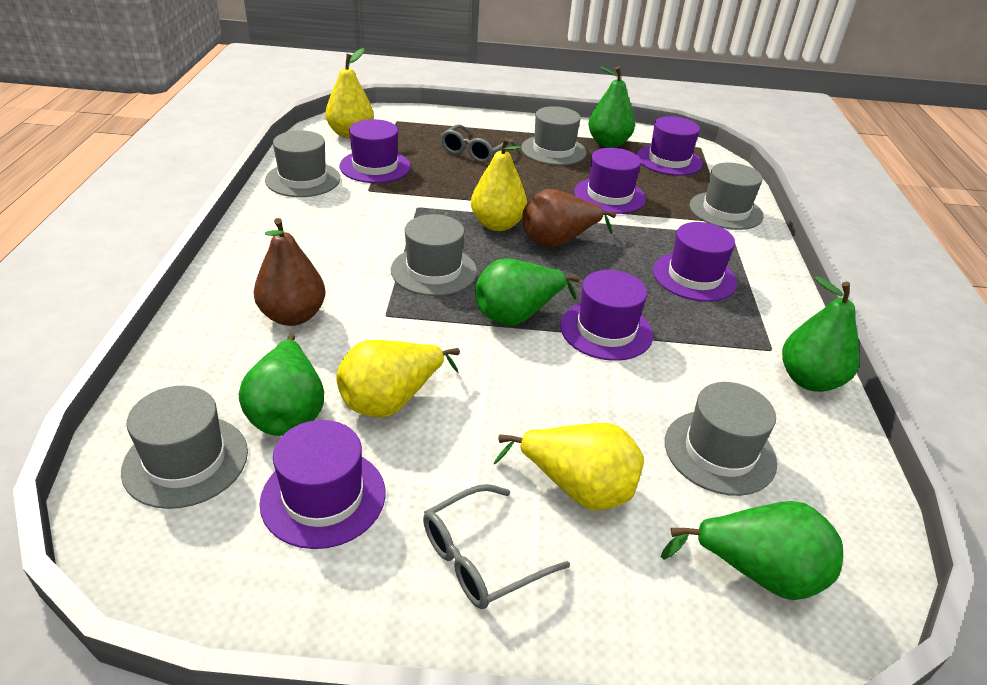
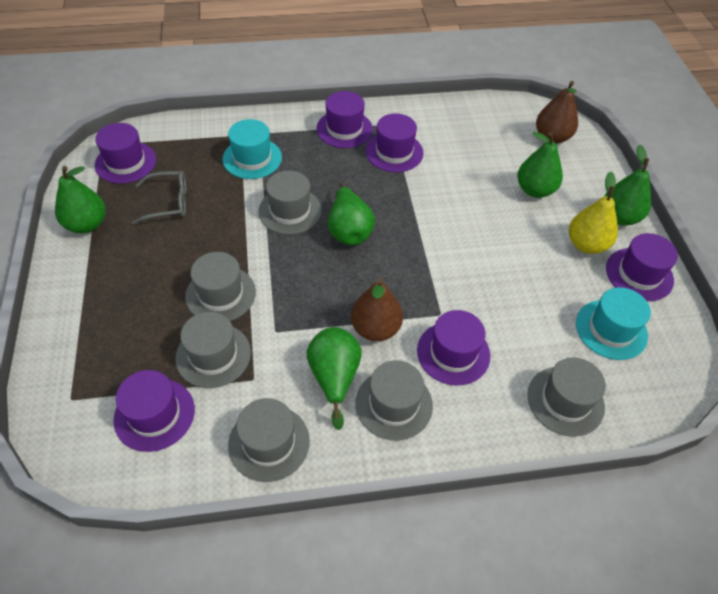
grey glasses: [423,484,570,609] [441,124,516,163] = 2 -> [132,171,186,225] = 1
turquoise hat: none = 0 -> [222,119,282,179] [576,287,651,360] = 2
yellow pear: [325,48,374,139] [336,340,460,418] [471,137,527,231] [494,423,644,510] = 4 -> [569,172,618,254] = 1

